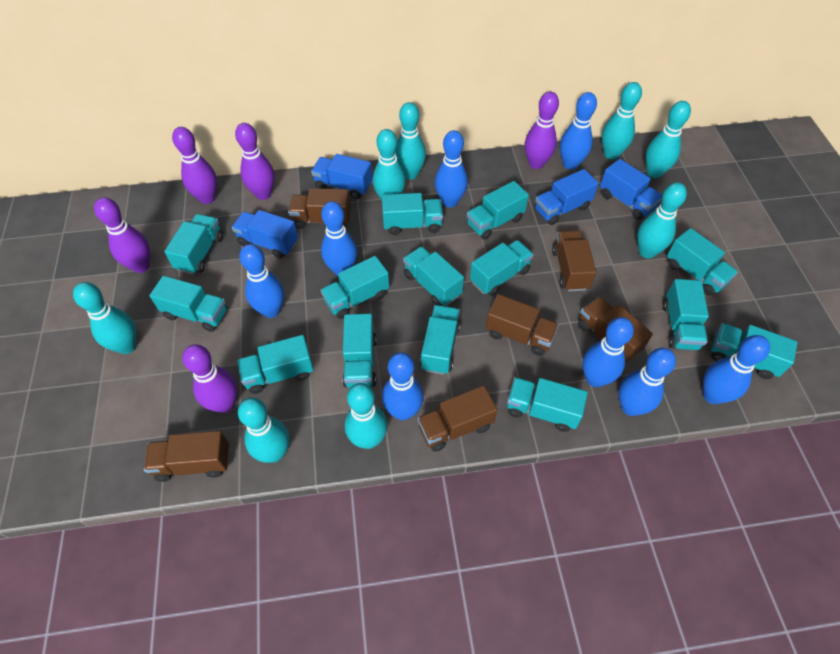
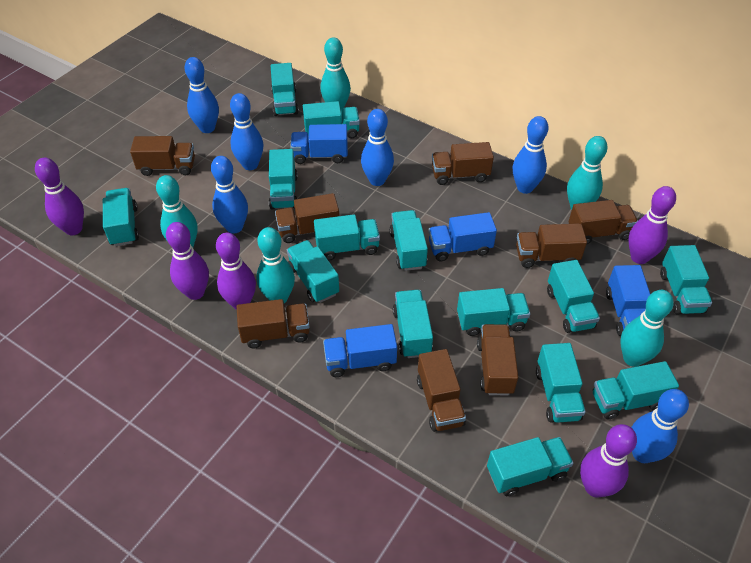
blue bowling pin: [240,244,284,318] [321,201,357,276] [382,352,424,420] [435,130,468,208] [560,92,597,170] [582,317,634,387] [619,348,676,416] [703,335,770,404] = 8 -> [184,57,219,133] [211,156,248,234] [230,93,263,170] [361,109,394,186] [513,116,549,194] [631,389,689,463] = 6
brown truck: [144,431,229,482] [288,188,351,229] [418,386,497,452] [486,294,559,356] [552,230,596,291] [578,296,653,362] = 6 -> [130,136,195,176] [237,299,309,348] [275,193,339,243] [417,349,466,432] [432,142,494,185] [477,324,518,395] [516,223,587,268] [569,200,638,245] = 8
turquoise bowling pin: [73,282,137,354] [238,398,289,463] [345,383,388,449] [373,129,406,200] [395,102,426,180] [602,82,642,160] [637,182,687,258] [646,101,691,178] = 8 -> [156,175,198,247] [256,227,295,303] [320,37,351,110] [567,136,608,210] [620,290,674,367] = 5

